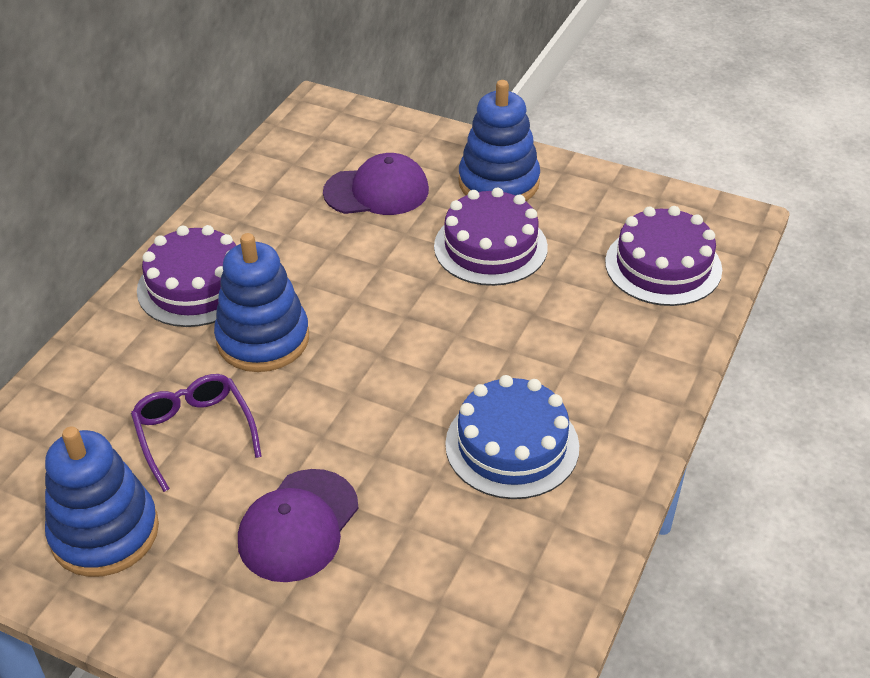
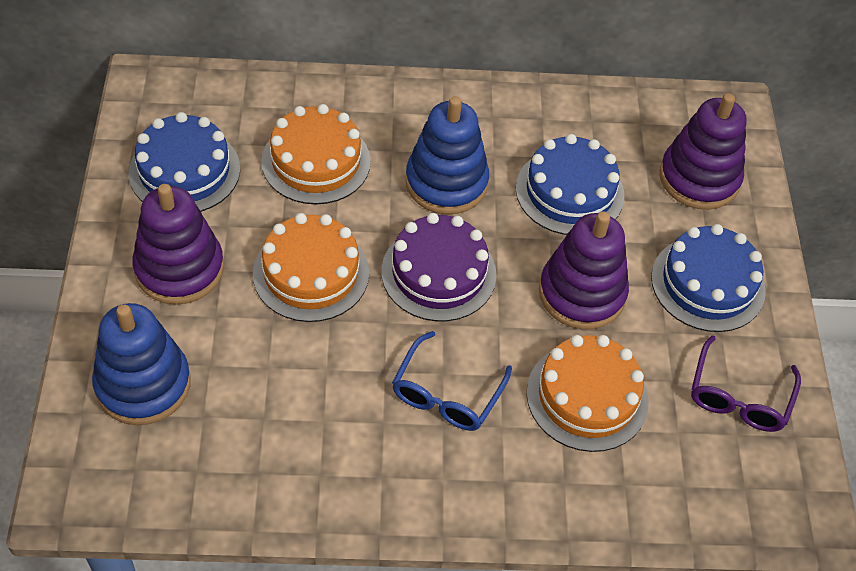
blue cake: [445,375,579,499] = 1 -> [128,112,240,212] [516,134,624,235] [651,224,766,332] = 3
blue glasses: none = 0 -> [392,331,512,431] = 1
blue stacking toy: [45,427,159,577] [214,233,309,372] [459,80,540,201] = 3 -> [92,303,191,425] [405,96,489,215] = 2
orange cake: none = 0 -> [253,213,369,322] [261,104,371,204] [526,335,649,452] = 3
purple cake: [137,225,236,327] [434,187,548,286] [605,206,722,306] = 3 -> [381,213,497,321] = 1
purple cap: [238,469,359,582] [323,153,429,215] = 2 -> none = 0
purple stacking toy: none = 0 -> [132,184,224,305] [539,211,629,329] [659,93,747,210] = 3

